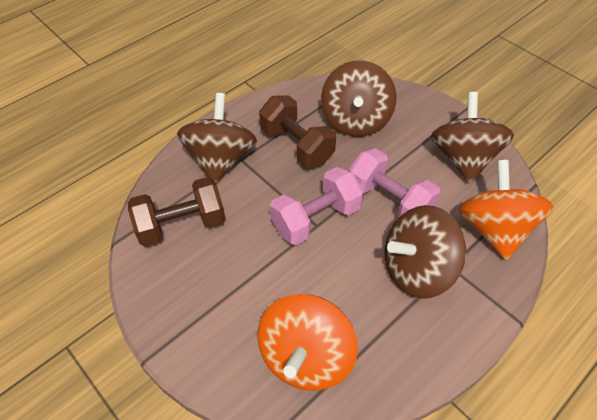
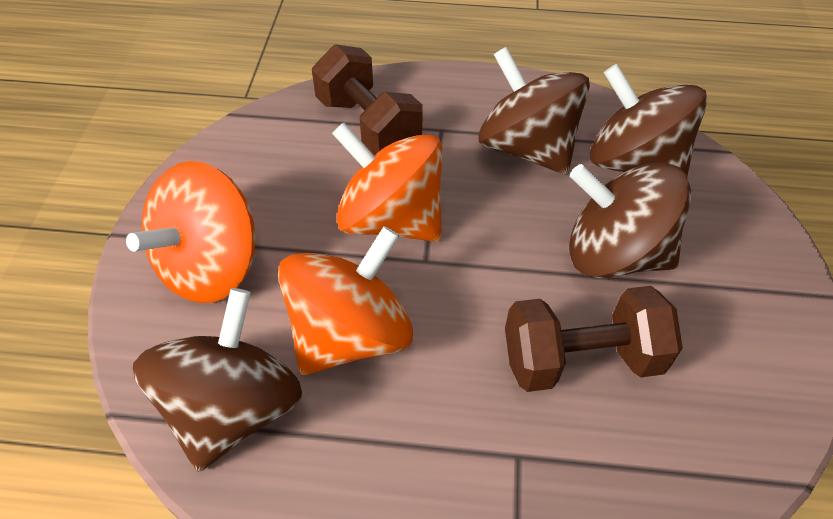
orange spinning top: [257,294,358,391] [459,160,553,260] = 2 -> [126,161,255,303] [278,226,413,375] [332,122,442,242] = 3
pink dumbbell: [270,167,363,245] [349,148,440,218] = 2 -> none = 0

